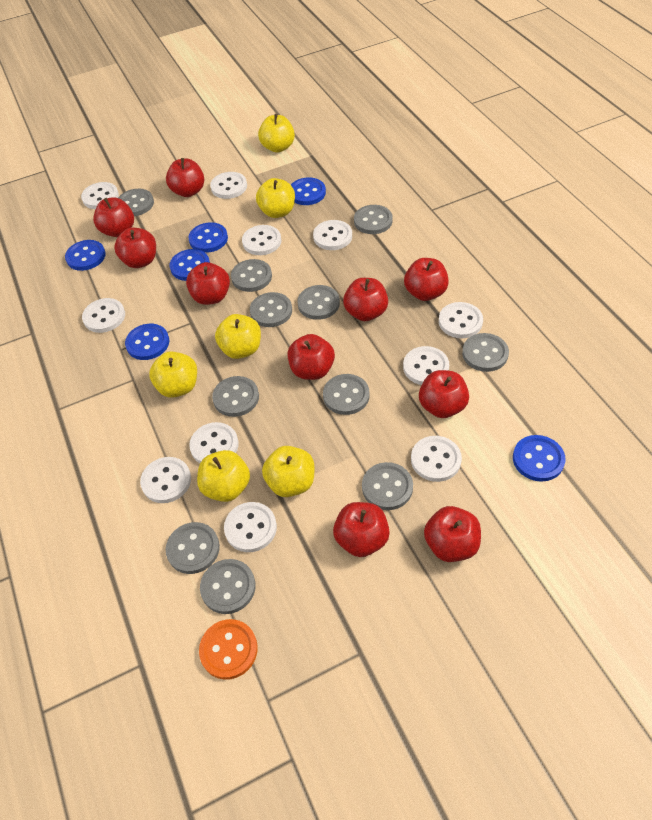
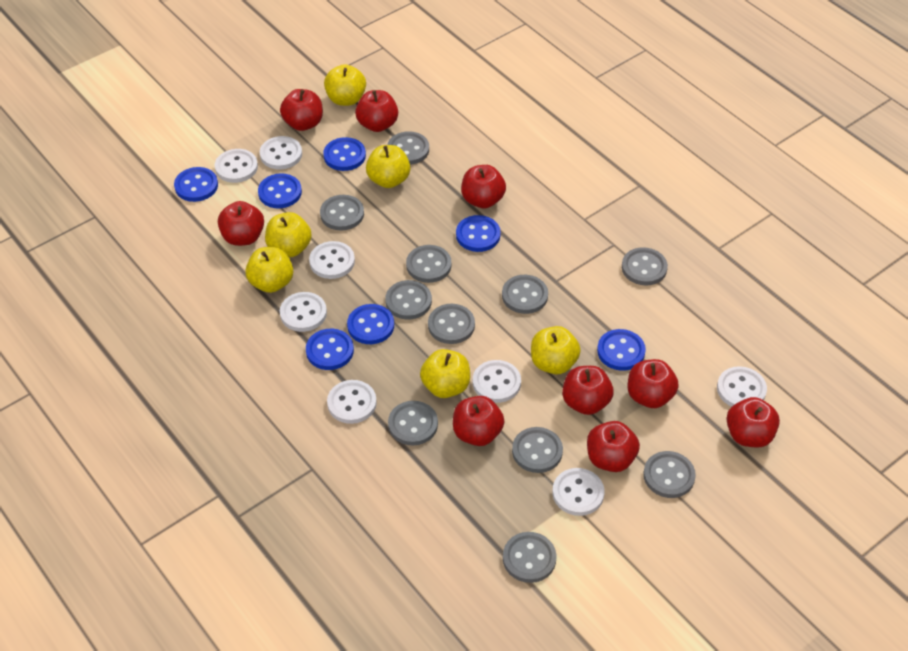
blue button: [65,240,106,271] [125,324,169,360] [169,249,210,281] [188,222,228,253] [291,177,326,205] [513,435,566,482] = 6 -> [174,167,218,202] [258,173,302,208] [306,329,354,370] [323,137,366,171] [347,304,394,344] [456,215,501,252] [597,329,646,371] = 7
orange button: [199,619,258,680] = 1 -> none = 0
red apple: [93,197,134,237] [114,227,156,268] [166,158,204,197] [186,262,230,305] [288,334,335,380] [333,502,390,557] [343,278,388,321] [404,258,449,301] [419,370,469,418] [424,506,481,562] = 10 -> [218,201,264,246] [280,89,323,131] [355,90,398,132] [453,396,504,446] [461,165,506,208] [562,366,614,415] [587,421,640,472] [628,359,679,408] [726,397,780,447] = 9
white button: [81,182,119,209] [82,298,125,333] [140,457,191,503] [189,422,239,463] [210,172,247,199] [224,502,277,552] [242,225,281,255] [313,220,352,250] [403,346,449,385] [411,436,462,482] [439,302,483,338] = 11 -> [215,149,258,183] [260,136,302,170] [280,292,327,332] [309,241,355,279] [327,380,377,424] [473,360,521,403] [552,468,605,516] [717,366,767,407] = 8

